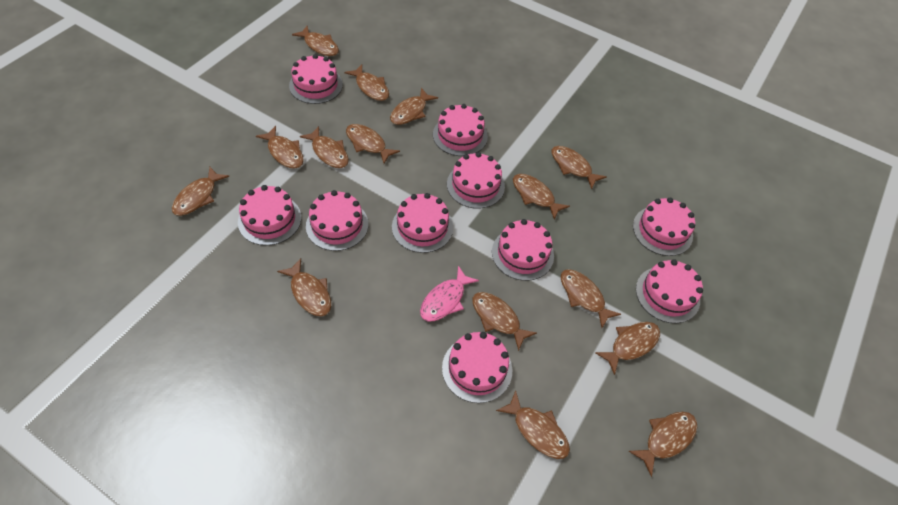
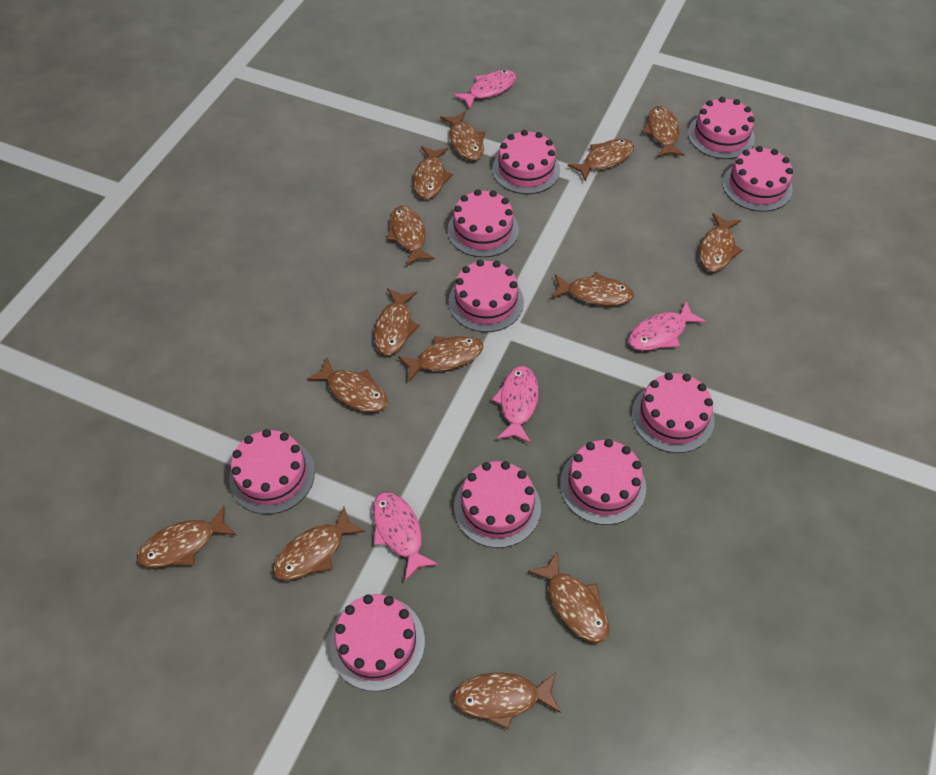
brown fish: [172,167,229,216] [256,126,304,169] [277,258,331,316] [292,26,339,56] [300,126,349,168] [345,64,389,101] [346,124,400,164] [390,88,438,125] [472,292,537,351] [496,390,570,459] [513,174,570,219] [551,146,606,189] [561,269,621,328] [595,322,660,375] [629,412,697,477] = 15 -> [137,506,236,568] [273,507,365,581] [307,358,388,412] [374,288,420,355] [387,206,435,266] [398,336,483,382] [413,146,453,199] [440,111,485,161] [453,672,561,730] [528,551,609,643] [551,272,634,306] [568,139,634,182] [643,106,685,157] [699,213,743,272] = 14
pink fish: [420,266,479,322] = 1 -> [373,492,439,581] [453,70,516,110] [492,366,539,443] [628,301,706,351] = 4

